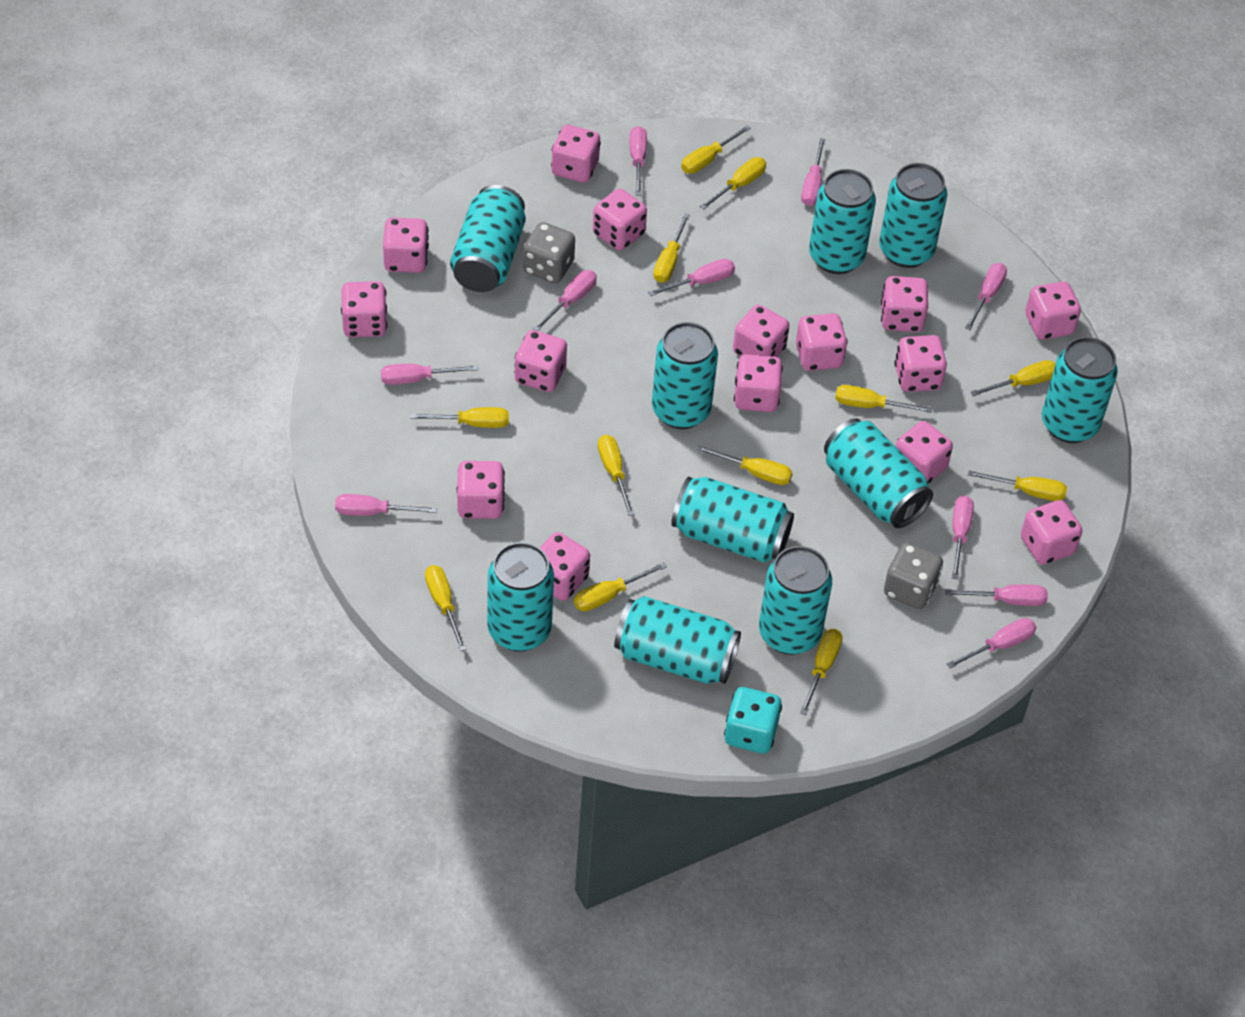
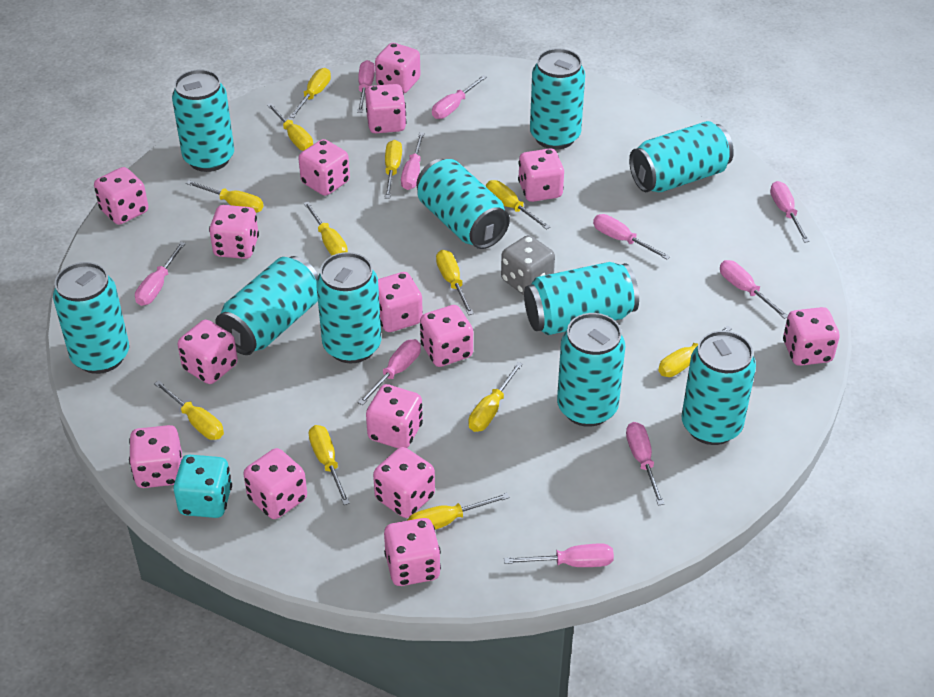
grey dice: [523,222,575,283] [884,542,943,609] = 2 -> [501,235,555,295] = 1

